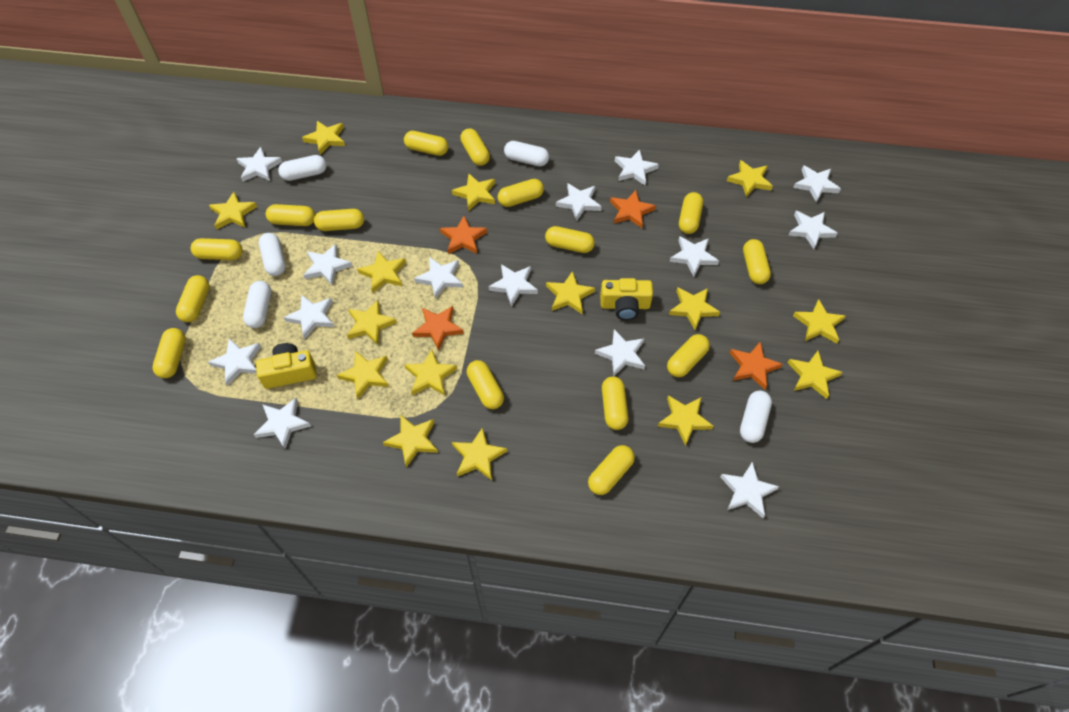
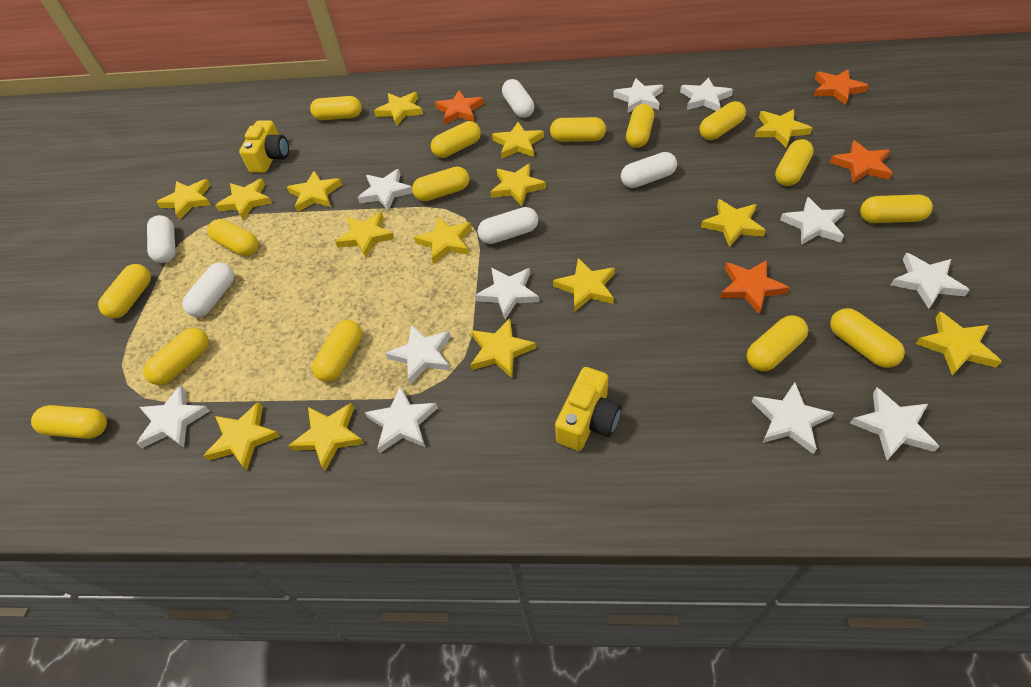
white star: [208,338,261,386] [236,147,282,182] [254,398,311,449] [284,295,334,339] [303,244,352,286] [414,257,463,299] [489,264,538,307] [556,183,602,221] [595,329,645,376] [615,149,659,185] [670,236,719,276] [720,462,779,518] [788,211,838,249] [793,165,841,202] = 14 -> [136,385,210,448] [357,169,413,211] [365,386,438,453] [385,325,451,384] [475,268,539,320] [613,78,663,113] [680,77,733,111] [752,383,834,454] [780,197,845,245] [850,388,940,460] [891,253,969,309] = 11

